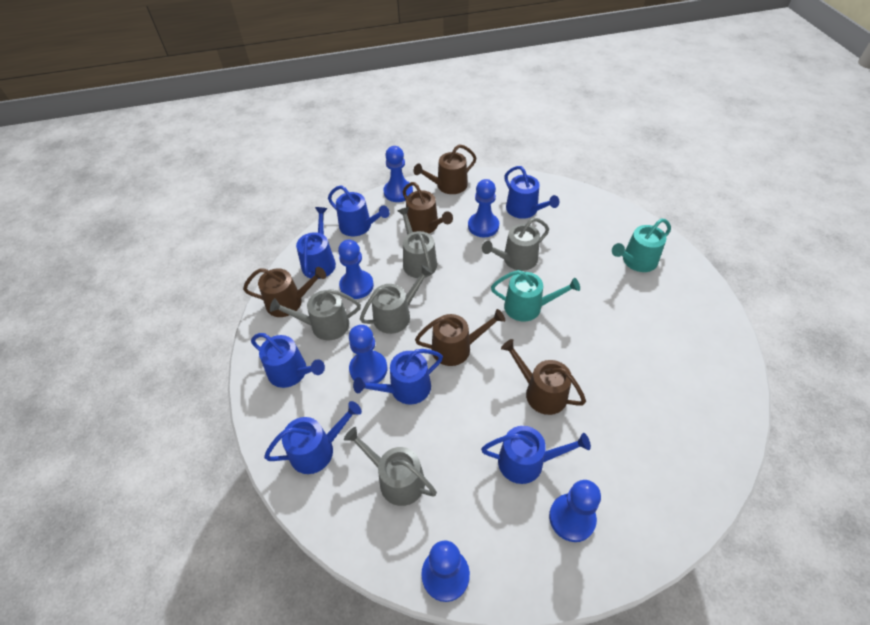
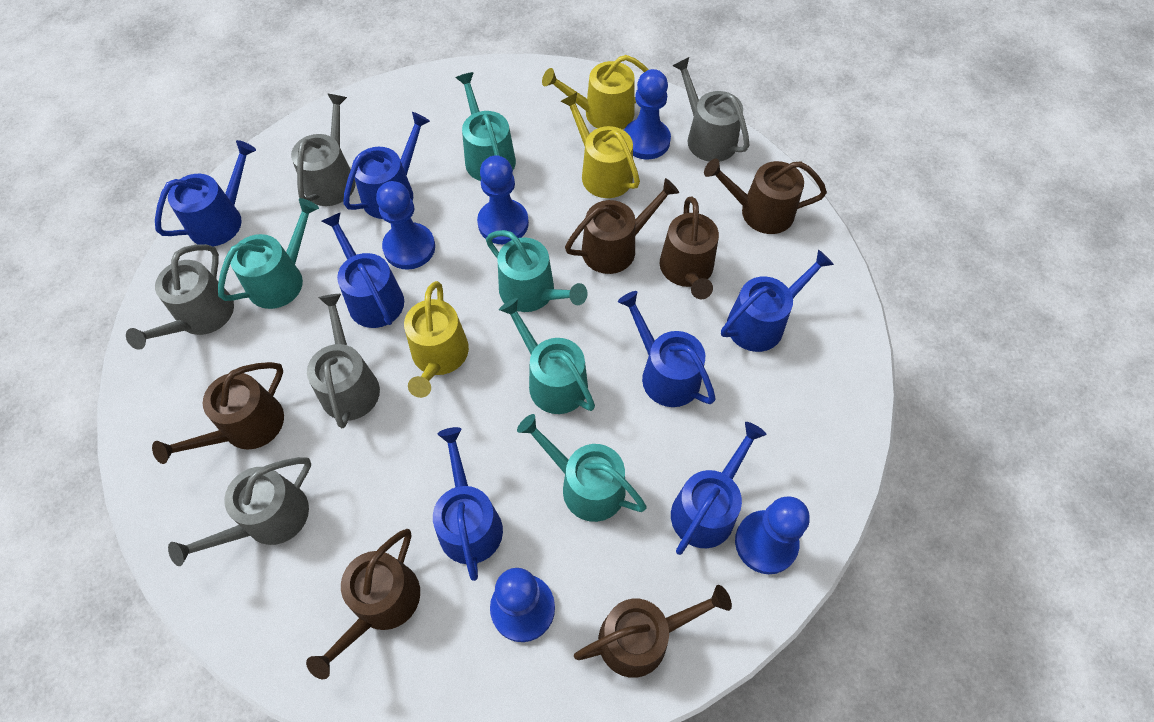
blue pawn: [338,240,374,299] [349,325,387,383] [383,146,413,202] [421,541,470,602] [468,179,499,237] [549,480,601,542] = 6 -> [376,181,435,270] [477,155,529,244] [490,568,555,642] [624,69,671,160] [735,496,810,574] = 5
brown watering can: [243,267,326,317] [403,182,453,234] [413,144,477,194] [415,309,505,366] [501,339,586,415] = 5 -> [152,362,284,464] [306,529,420,679] [565,178,679,274] [574,585,732,678] [660,197,719,299] [704,159,827,234] = 6
turquoise watering can: [491,270,580,321] [612,219,671,272] = 2 -> [218,198,319,309] [456,72,516,181] [486,230,588,312] [499,298,595,414] [517,414,647,522] = 5
yellow watering can: none = 0 -> [404,281,469,398] [542,55,649,129] [561,92,640,198] = 3

